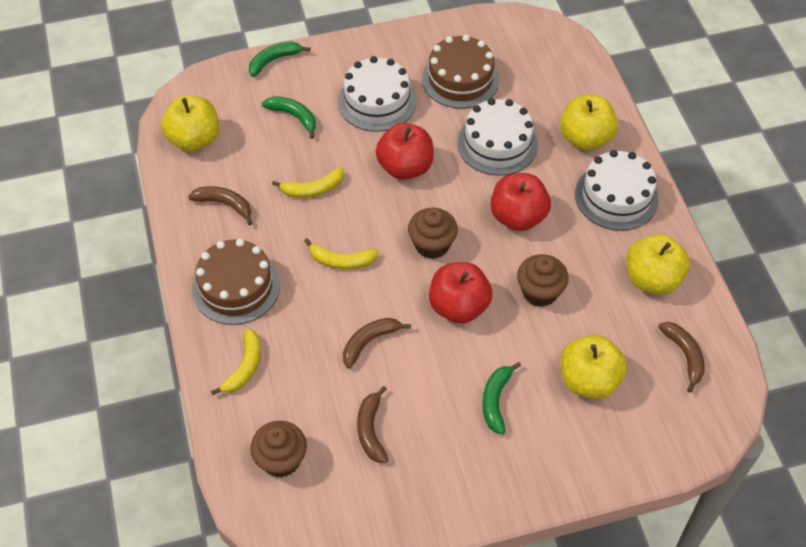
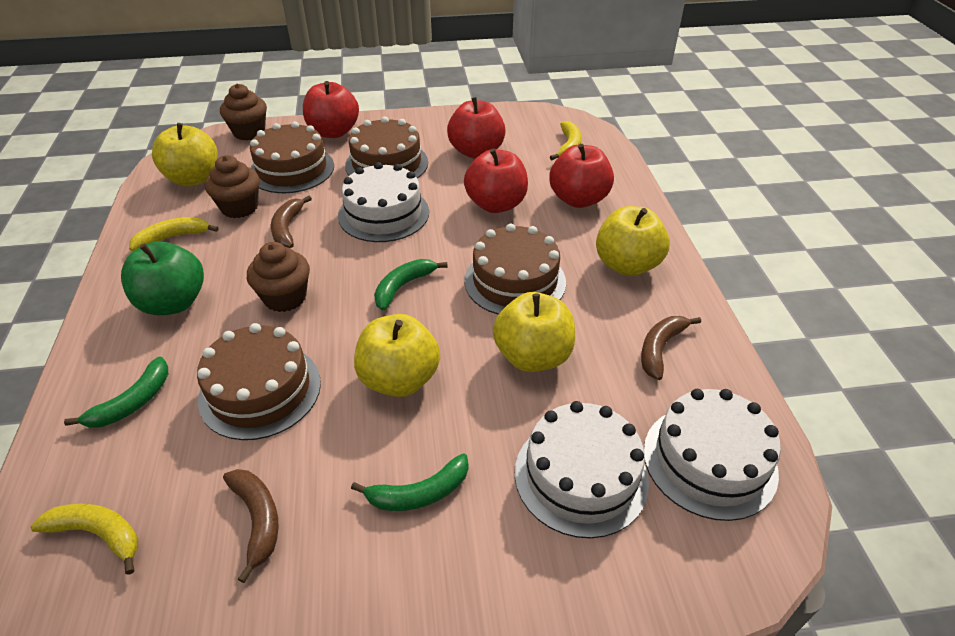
brown banana: [188,186,252,225] [343,318,411,369] [357,386,388,463] [658,322,705,393] = 4 -> [223,469,279,583] [271,196,312,248] [641,316,701,380] = 3
brown cake: [192,239,280,325] [422,35,499,109] = 2 -> [197,323,321,440] [250,122,334,193] [345,117,428,178] [464,223,566,315] = 4
green apple: none = 0 -> [121,241,204,315] = 1
red apple: [375,123,434,180] [429,262,492,324] [490,173,551,231] = 3 -> [303,81,359,138] [447,97,506,159] [464,148,528,213] [549,144,614,208] = 4

